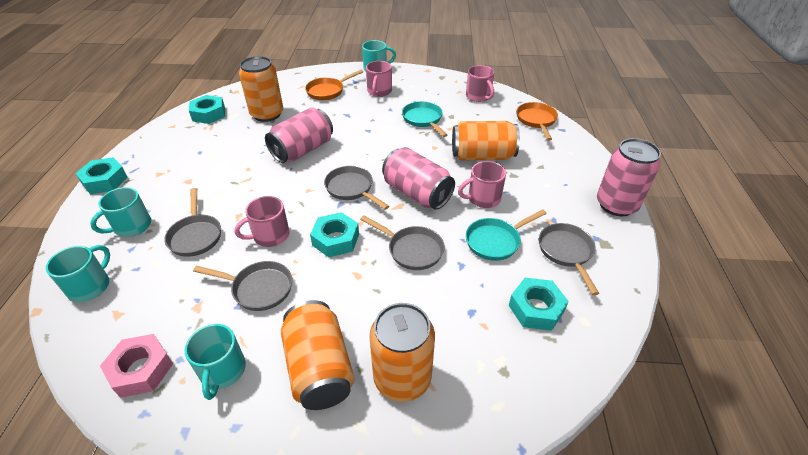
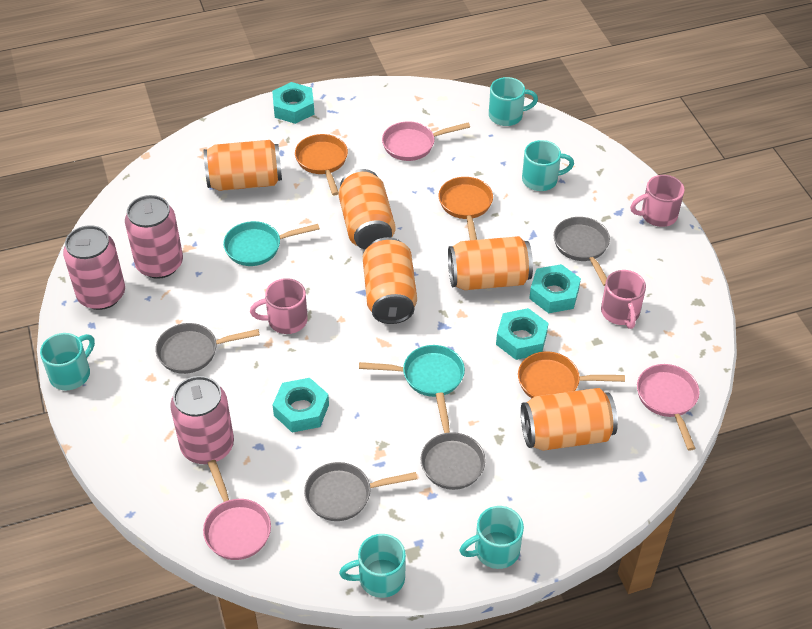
grey pan: [164,188,221,257] [193,261,292,311] [324,166,389,210] [360,215,445,270] [539,223,599,295] = 5 -> [155,323,260,374] [304,462,417,521] [421,392,486,490] [553,217,610,286] = 4
orange can: [239,56,283,122] [281,300,355,410] [369,303,435,402] [452,121,520,160] = 4 -> [204,140,282,191] [338,169,396,250] [363,237,417,324] [448,236,533,290] [521,388,618,451] = 5
orange pan: [305,70,363,100] [517,102,558,141] = 2 -> [295,134,348,196] [439,177,493,240] [518,351,625,398] = 3
pink mug: [234,196,289,247] [366,61,392,97] [458,161,506,208] [466,65,494,102] = 4 -> [250,278,308,334] [601,270,646,329] [630,175,685,227] = 3
pink nut: [100,334,173,398] = 1 -> none = 0
pink pan: none = 0 -> [203,460,271,560] [382,121,470,161] [637,364,700,451] = 3
turquoise mug: [46,245,110,302] [90,187,151,237] [184,324,246,400] [362,40,396,71] = 4 -> [40,333,95,390] [339,534,406,598] [459,506,524,569] [489,77,538,126] [522,140,574,191] = 5

